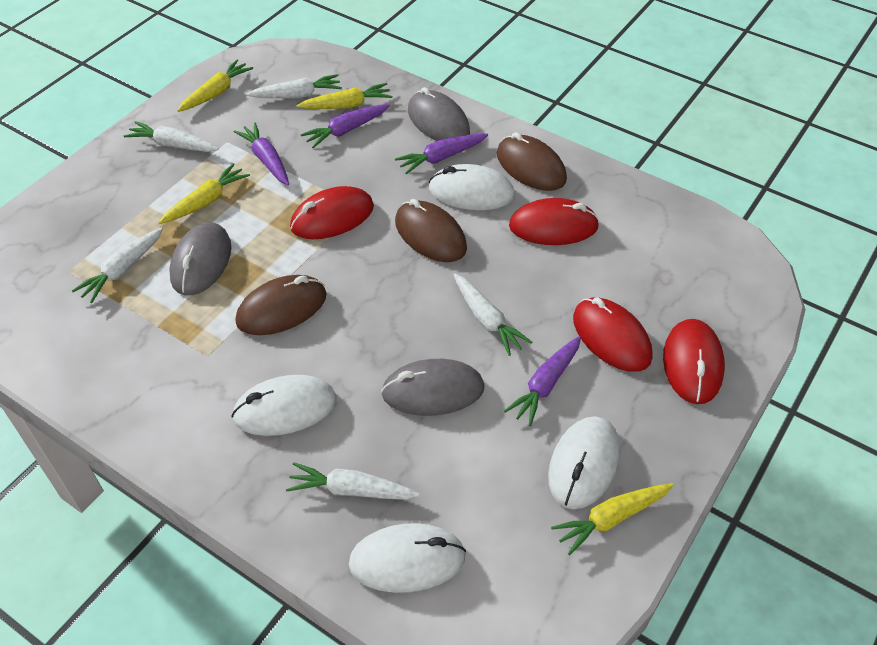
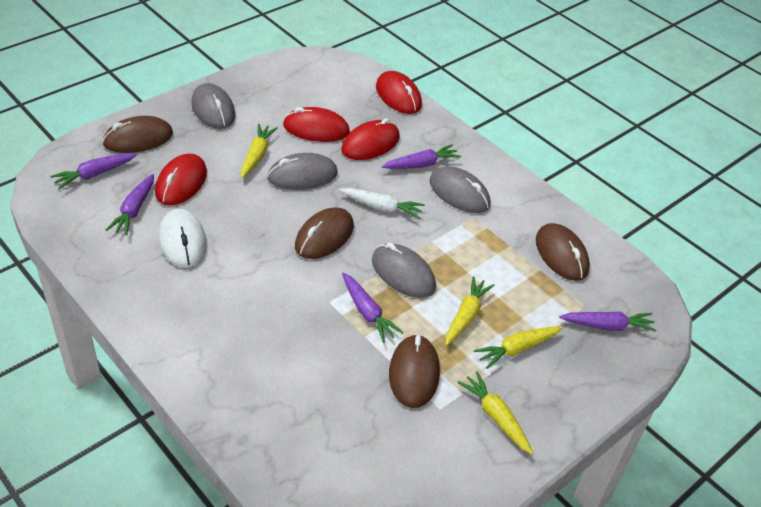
brown mouse: [236,275,327,335] [395,199,467,262] [497,132,567,191] = 3 -> [102,116,173,153] [295,207,354,259] [389,334,440,408] [536,223,590,281] = 4
grey mouse: [169,222,232,295] [381,359,484,416] [408,87,470,141] = 3 -> [191,83,235,129] [267,153,338,190] [372,243,436,298] [429,166,490,213] = 4
purple carrot: [234,123,289,185] [300,104,390,148] [395,134,488,174] [504,336,581,426] = 4 -> [50,153,137,189] [106,174,154,235] [342,272,404,343] [382,144,461,169] [559,312,657,332] = 5
white carrot: [72,228,163,303] [124,121,219,152] [247,74,342,98] [286,463,420,500] [453,273,532,356] = 5 -> [339,188,425,219] = 1
white mouse: [231,375,337,436] [349,523,466,593] [428,164,515,210] [548,416,620,509] = 4 -> [159,209,207,268] = 1

